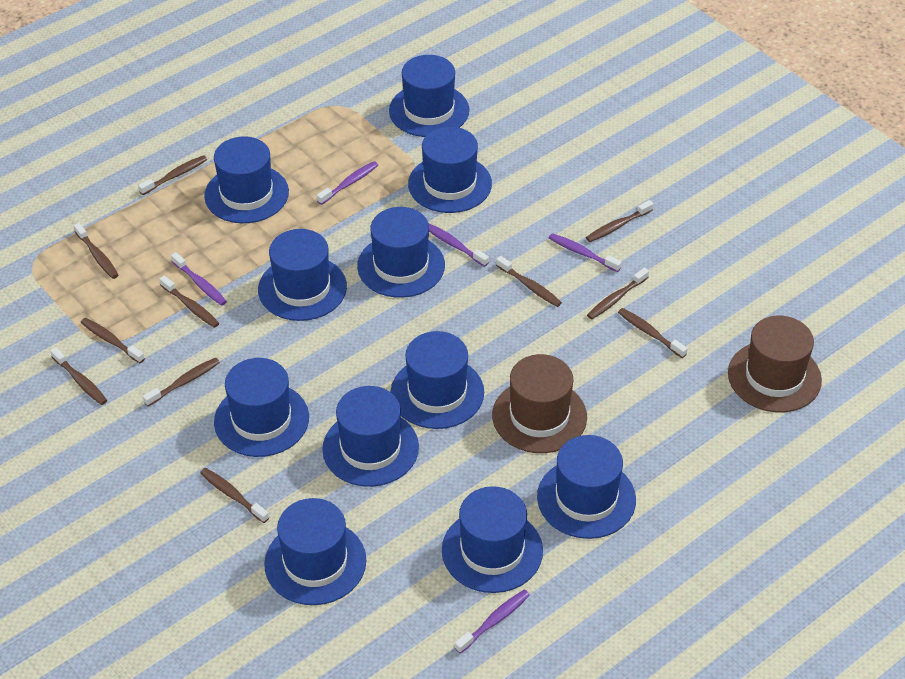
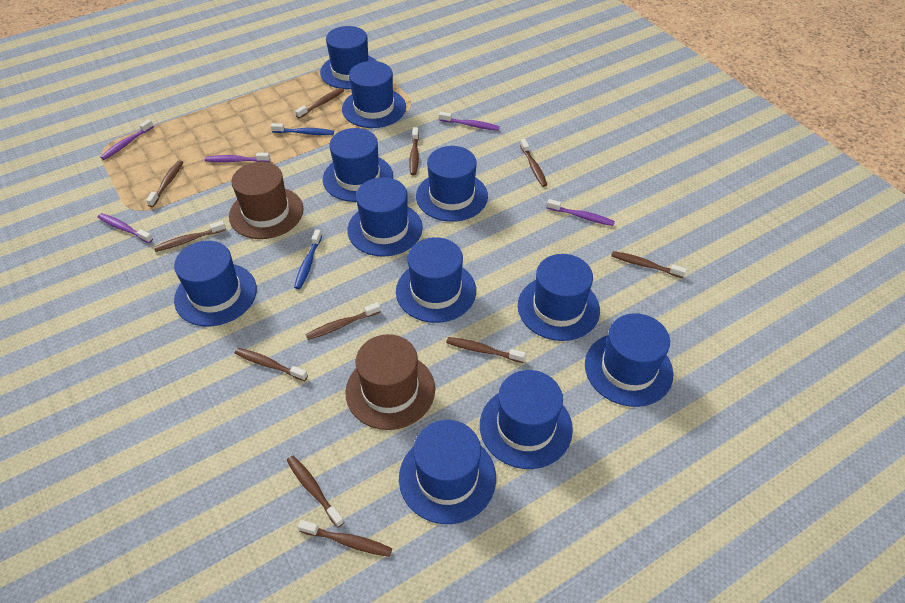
blue toothbrush: none = 0 -> [271,123,334,135] [294,230,322,289] = 2

